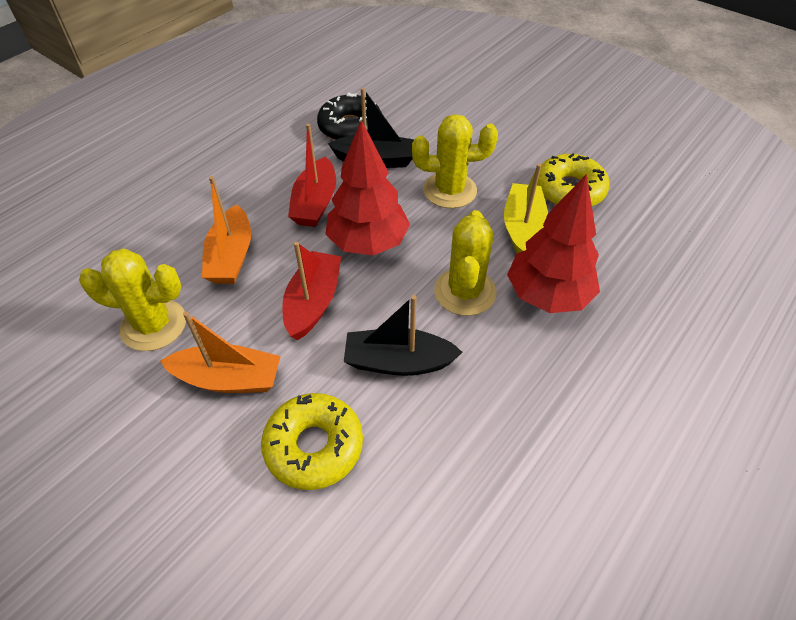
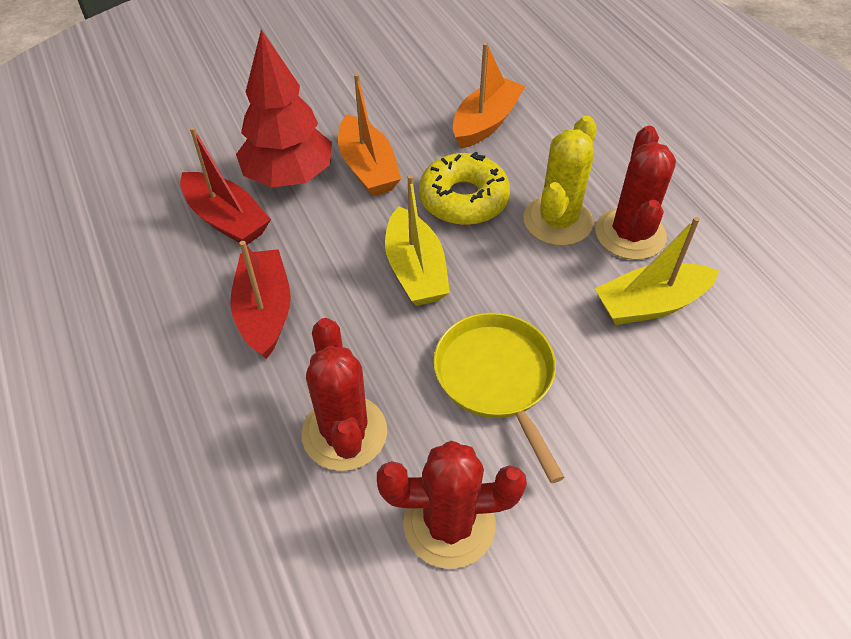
black boat: [328,88,414,168] [344,295,462,376] = 2 -> none = 0
black donut: [317,93,382,140] = 1 -> none = 0
red cactus: none = 0 -> [302,318,387,471] [377,441,527,569] [595,126,676,260] = 3
red tree: [325,120,410,256] [507,174,600,313] = 2 -> [236,30,332,188] = 1
yellow boat: [504,164,548,253] = 1 -> [385,175,450,306] [595,217,719,325] = 2
yellow cactus: [79,248,186,351] [412,114,498,208] [434,210,497,316] = 3 -> [524,116,597,246] = 1
yellow donut: [261,393,363,490] [537,153,610,206] = 2 -> [419,152,510,225] = 1
yellow pan: none = 0 -> [433,312,565,483] = 1

